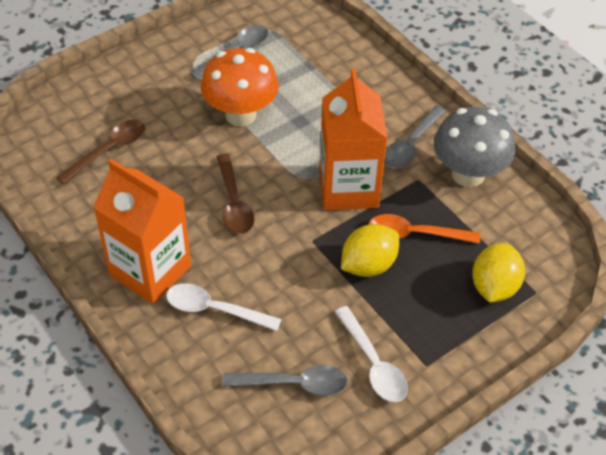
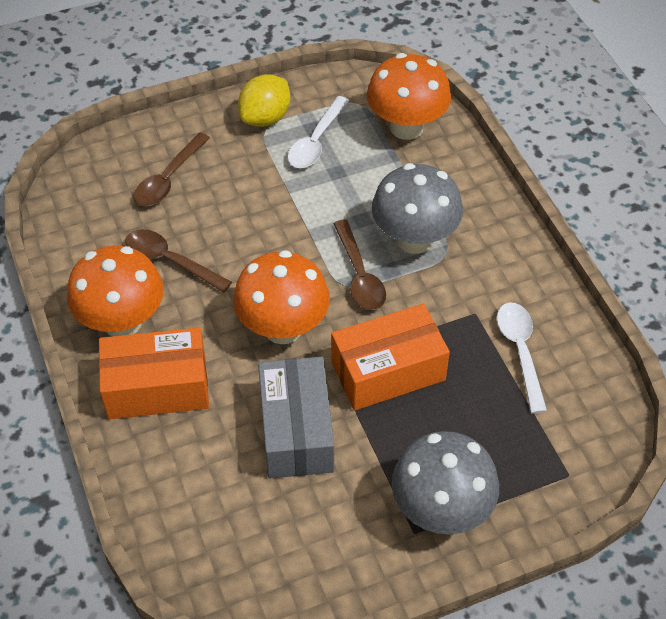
brown spoon: [56,120,145,185] [216,153,255,234] = 2 -> [125,229,232,293] [134,132,210,206] [333,220,386,311] = 3
grey box: none = 0 -> [258,357,334,478] = 1
grey mushroom: [434,107,515,187] = 1 -> [372,163,463,254] [392,431,499,534] = 2
grey spoon: [190,25,269,80] [222,365,348,396] [384,105,446,168] = 3 -> none = 0
orange box: none = 0 -> [99,327,209,420] [331,304,450,410] = 2
orange carton: [93,159,191,304] [319,68,388,211] = 2 -> none = 0
orange mushroom: [201,48,279,126] = 1 -> [67,245,164,336] [233,250,330,344] [367,53,451,140] = 3
orange spoon: [368,214,480,244] = 1 -> none = 0
yellow lemon: [341,224,399,277] [472,243,525,303] = 2 -> [238,74,290,127] = 1

